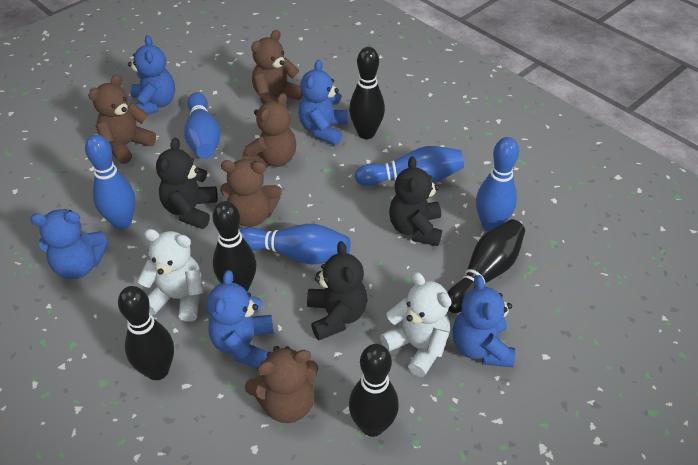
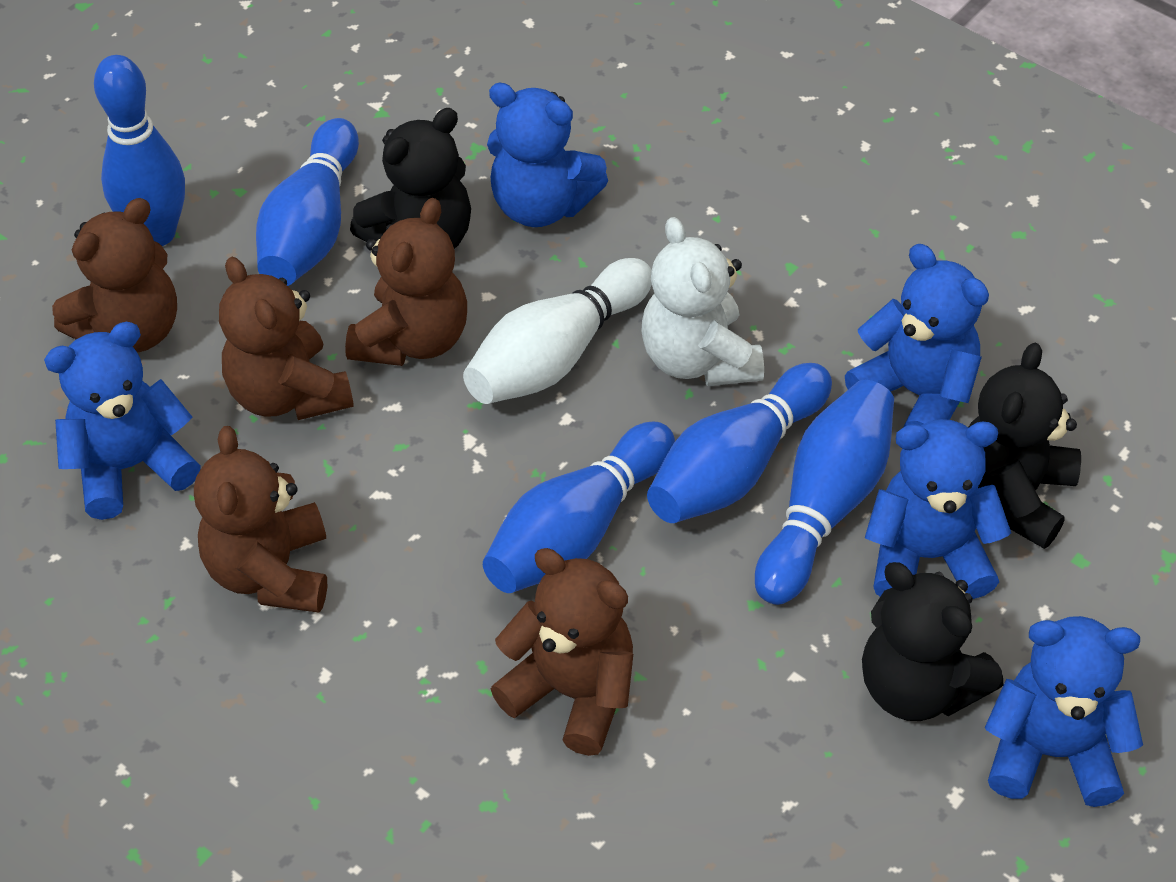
black bowling pin: [118,286,174,380] [212,201,256,292] [349,47,385,139] [349,344,399,437] [447,219,525,313] = 5 -> none = 0
white bowling pin: none = 0 -> [463,258,652,404] = 1
white teddy bear: [137,229,204,322] [380,272,451,377] = 2 -> [641,217,764,386] = 1

